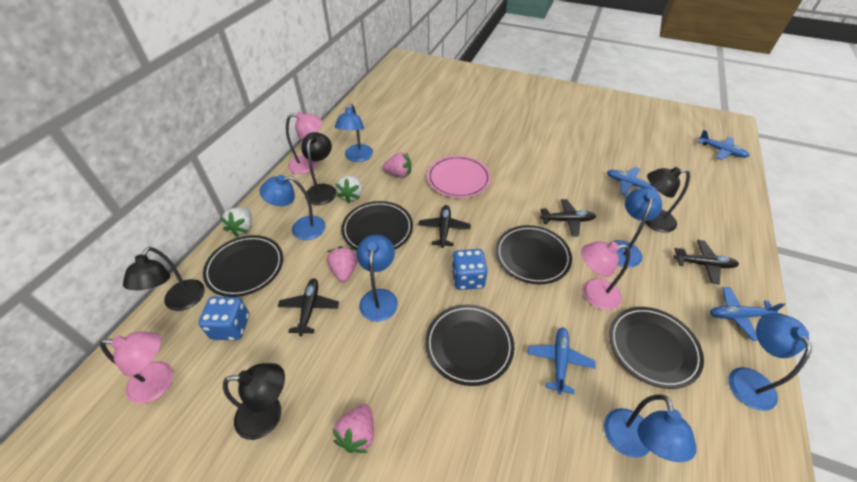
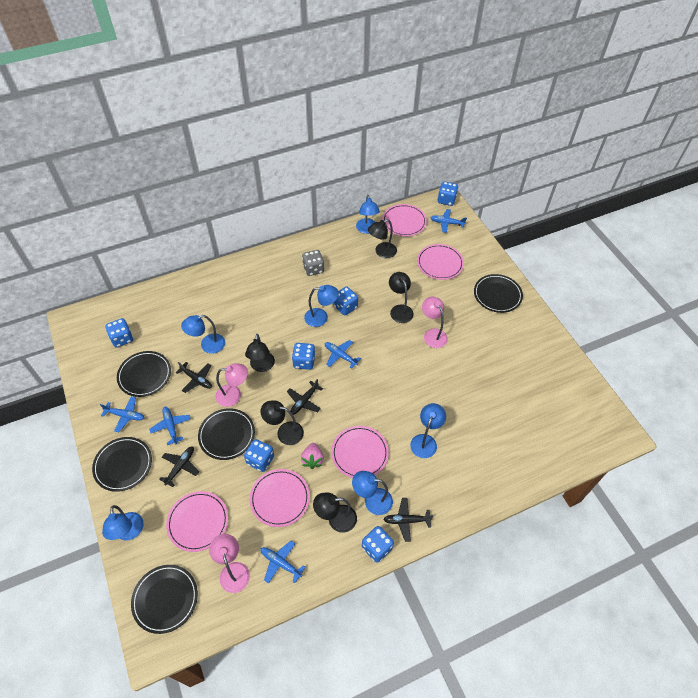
black lamp: [123,247,205,311] [223,363,285,440] [301,132,336,205] [645,167,690,233] = 4 -> [245,334,275,372] [260,400,304,445] [313,492,357,533] [368,219,397,258] [389,272,414,323] = 5
blue dice: [199,297,249,340] [452,249,488,290] = 2 -> [105,318,133,348] [244,439,274,472] [292,343,315,370] [333,287,358,315] [362,526,394,563] [438,182,458,206] = 6
blue plane: [528,327,596,394] [607,167,657,196] [698,130,750,160] [710,287,786,341] = 4 -> [100,396,144,432] [149,407,190,445] [260,541,305,584] [325,340,361,369] [430,209,467,233] = 5
grey dice: none = 0 -> [302,250,324,276] = 1
pink plate: [427,155,491,198] = 1 -> [166,491,228,552] [250,469,310,527] [331,426,389,478] [382,204,427,237] [417,244,464,280] = 5
pink strawberry: [327,246,358,282] [333,404,374,453] [383,152,411,178] = 3 -> [301,443,324,469] = 1
white strawberry: [220,207,252,237] [336,175,362,203] = 2 -> none = 0

